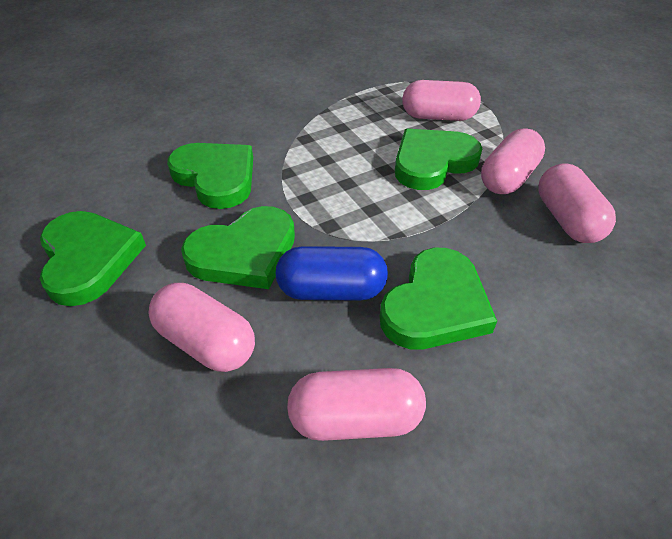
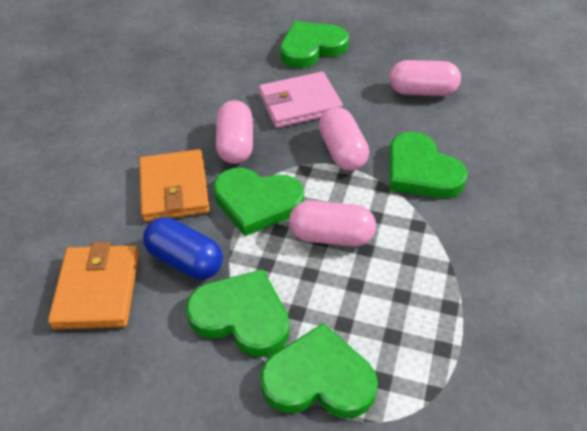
orange wallet: none = 0 -> [48,242,139,329] [139,149,210,222] = 2
pink capsule: [148,283,255,372] [287,368,426,441] [402,80,481,121] [481,128,545,194] [538,163,616,243] = 5 -> [216,100,253,164] [289,200,376,246] [319,107,369,171] [389,60,461,96] = 4
pink wallet: none = 0 -> [259,72,343,128] = 1

